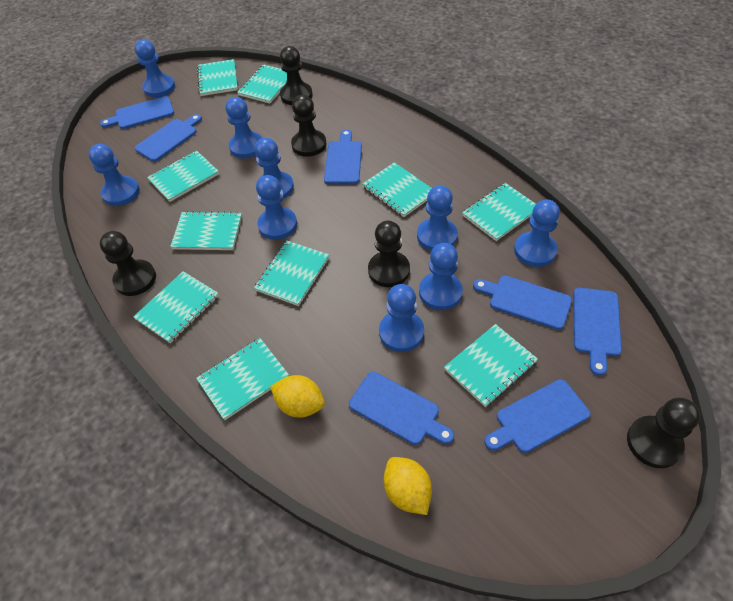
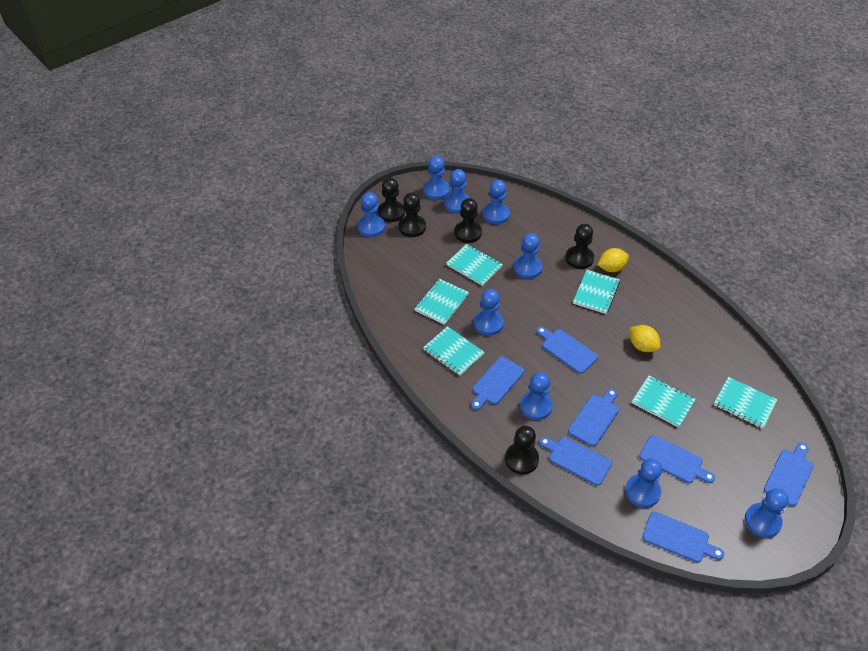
turquoise notebook: [133,271,219,343] [147,151,219,202] [170,211,242,250] [196,338,289,420] [197,59,238,96] [237,64,287,103] [254,241,329,306] [363,162,432,217] [444,324,538,407] [462,183,536,241] = 10 -> [414,279,469,325] [423,326,484,376] [446,244,503,286] [573,270,620,314] [632,375,696,427] [714,377,777,429] = 6

